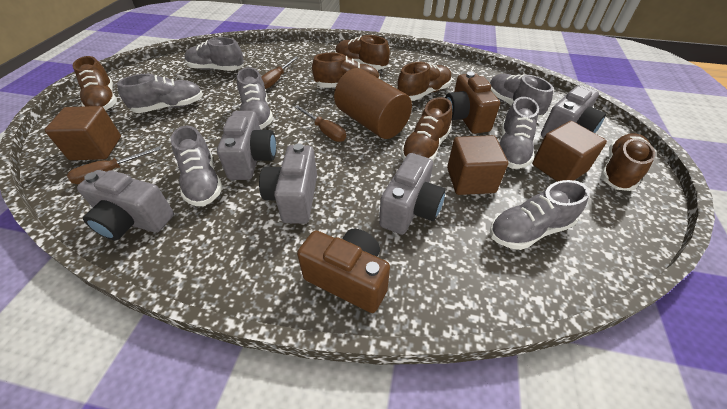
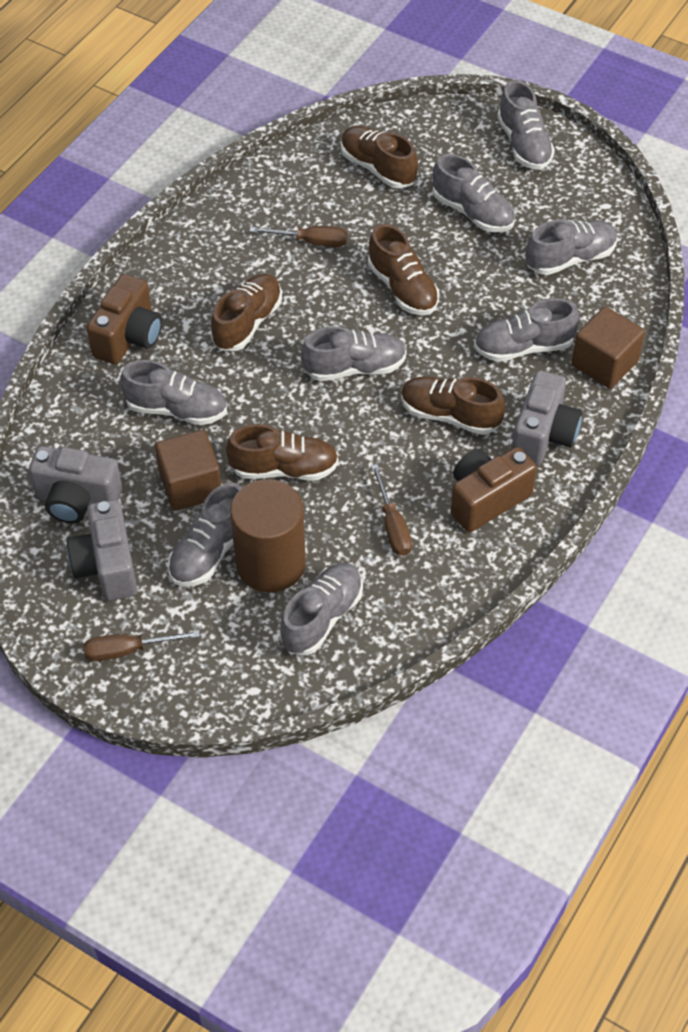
brown cube: [45,106,121,160] [447,135,508,195] [532,121,607,182] = 3 -> [155,430,221,511] [572,307,645,389] = 2
brown shoe: [73,56,117,111] [312,53,380,88] [335,35,390,70] [397,62,452,101] [401,97,452,161] [601,133,655,191] = 6 -> [211,274,282,351] [226,424,339,480] [341,125,418,188] [368,224,439,315] [401,376,505,435] = 5
grey camera: [77,170,174,240] [217,111,276,180] [259,143,317,224] [379,153,446,235] [541,85,606,137] = 5 -> [29,446,122,523] [67,499,137,600] [512,370,582,466] = 3
grey shoe: [117,74,203,113] [171,126,223,206] [184,37,244,71] [237,67,273,129] [489,180,590,250] [490,74,553,117] [500,97,539,169] = 7 -> [120,360,227,425] [168,482,242,586] [280,563,363,655] [301,326,407,381] [433,154,515,232] [474,298,579,362] [497,80,555,170] [526,220,618,275] = 8

